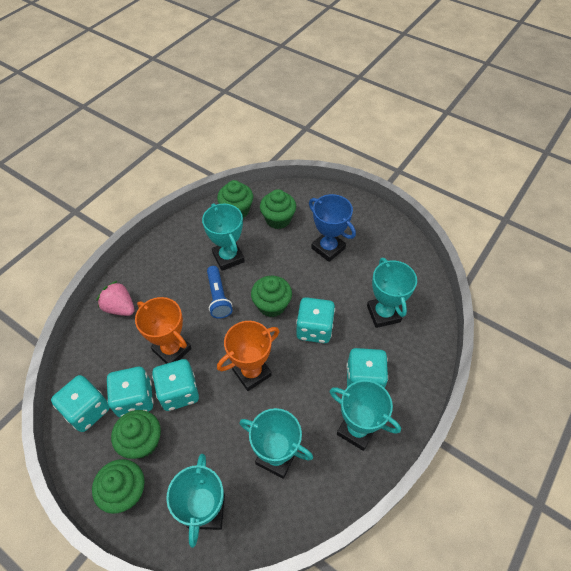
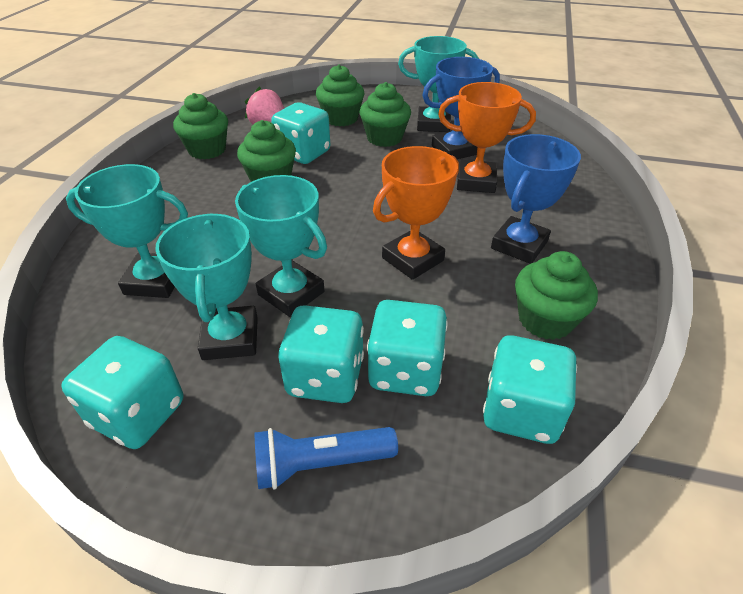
blue trophy: [309,194,356,262] = 1 -> [422,57,500,159] [491,134,581,264] = 2
turquoise trophy: [166,454,225,548] [202,203,245,271] [240,408,313,479] [330,380,401,451] [367,258,417,328] = 5 -> [66,164,188,298] [155,213,258,360] [235,175,327,317] [398,36,479,132] = 4

